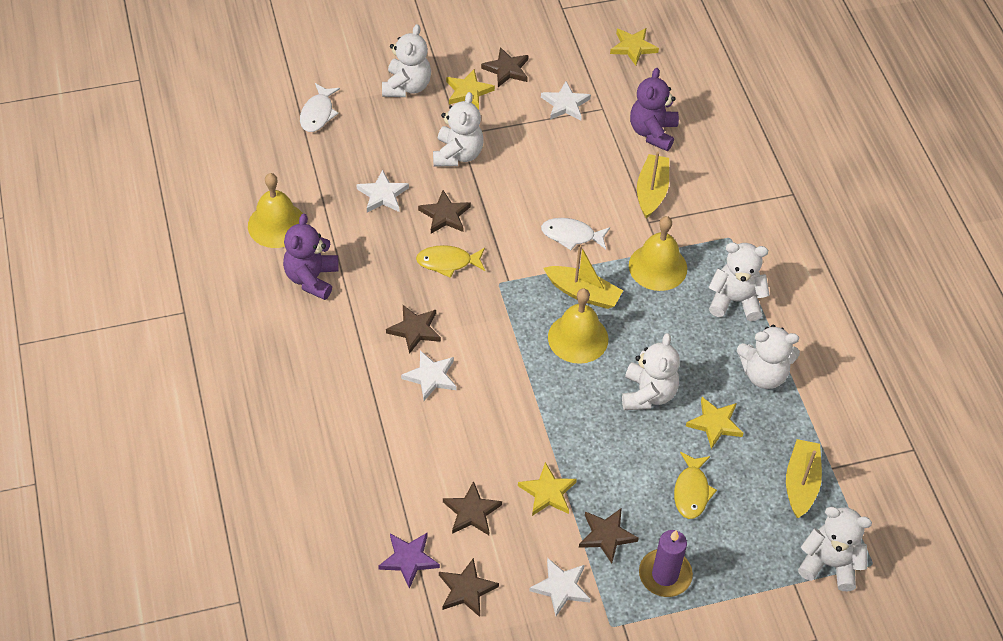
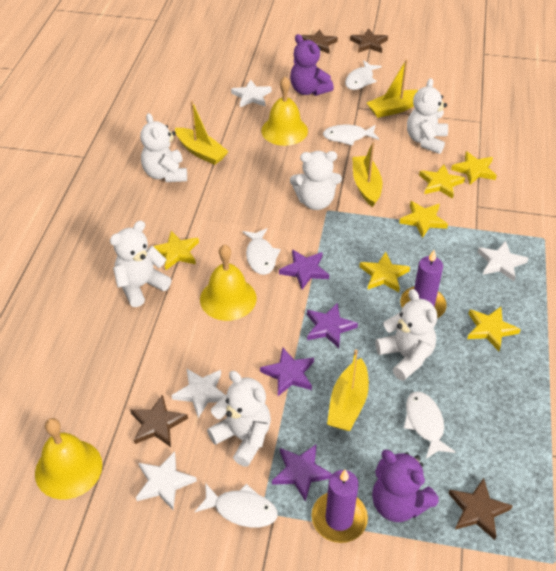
brown star: [386,305,441,354] [418,190,471,234] [439,558,499,617] [443,481,502,535] [481,47,529,87] [579,508,639,564] = 6 -> [130,395,188,447] [301,29,338,54] [350,28,388,53] [448,478,513,540] = 4
purple candle: [639,530,693,597] = 1 -> [312,469,368,543] [400,250,447,318] = 2
purple star: [378,533,440,589] = 1 -> [260,348,314,396] [272,445,332,502] [279,249,329,290] [307,303,358,348] = 4
white fish: [300,83,340,132] [541,218,610,250] = 2 -> [195,483,278,527] [243,228,281,275] [323,125,379,146] [345,60,382,90] [404,392,455,459] = 5
yellow boat: [543,245,623,309] [637,152,669,218] [786,439,822,518] = 3 -> [175,101,229,165] [327,349,369,431] [352,142,382,207] [367,59,418,118] = 4
yellow fish: [416,245,485,278] [674,452,717,519] = 2 -> none = 0
yellow star: [446,69,495,109] [518,462,577,516] [610,28,659,66] [686,397,744,449] = 4 -> [153,231,199,271] [359,252,410,292] [399,201,448,238] [419,165,465,199] [451,151,497,185] [467,307,521,351] = 6

